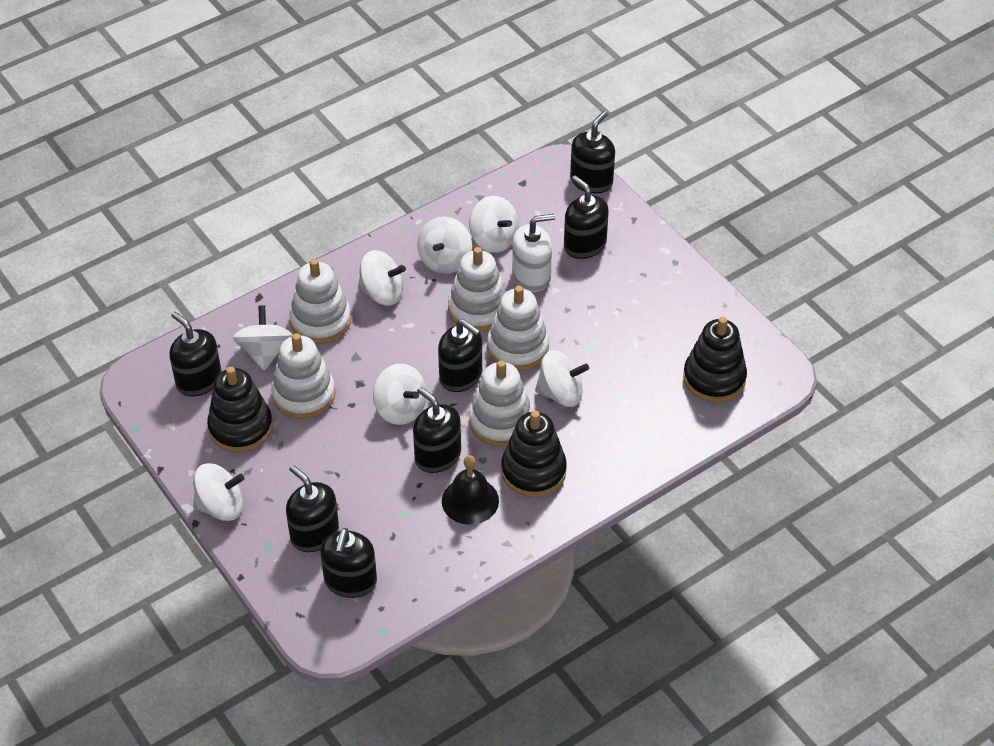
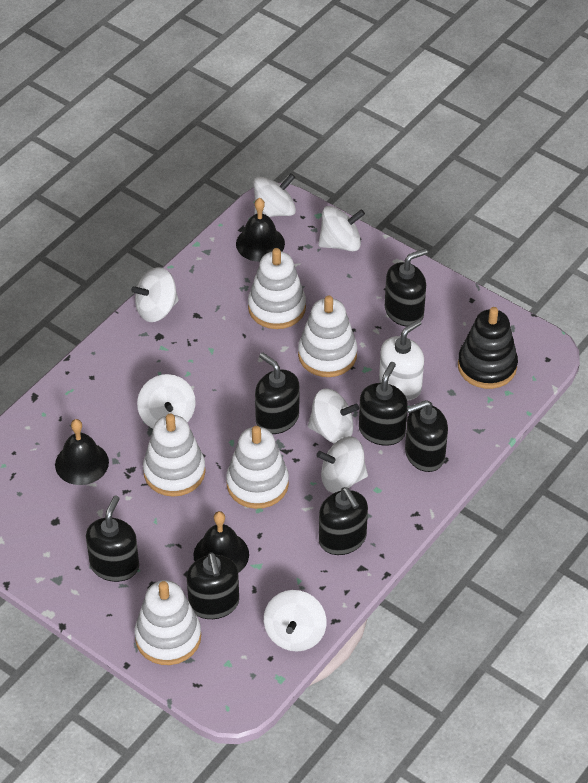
black bell: [442,455,499,525] = 1 -> [55,419,109,485] [194,511,249,573] [236,198,285,262] = 3
black stacking toy: [207,366,273,453] [501,411,567,497] [683,317,747,403] = 3 -> [458,307,518,389] = 1

